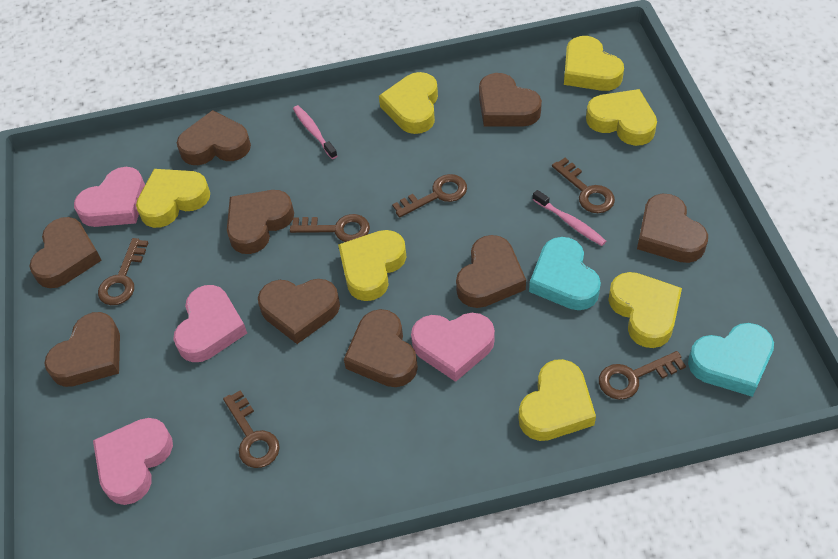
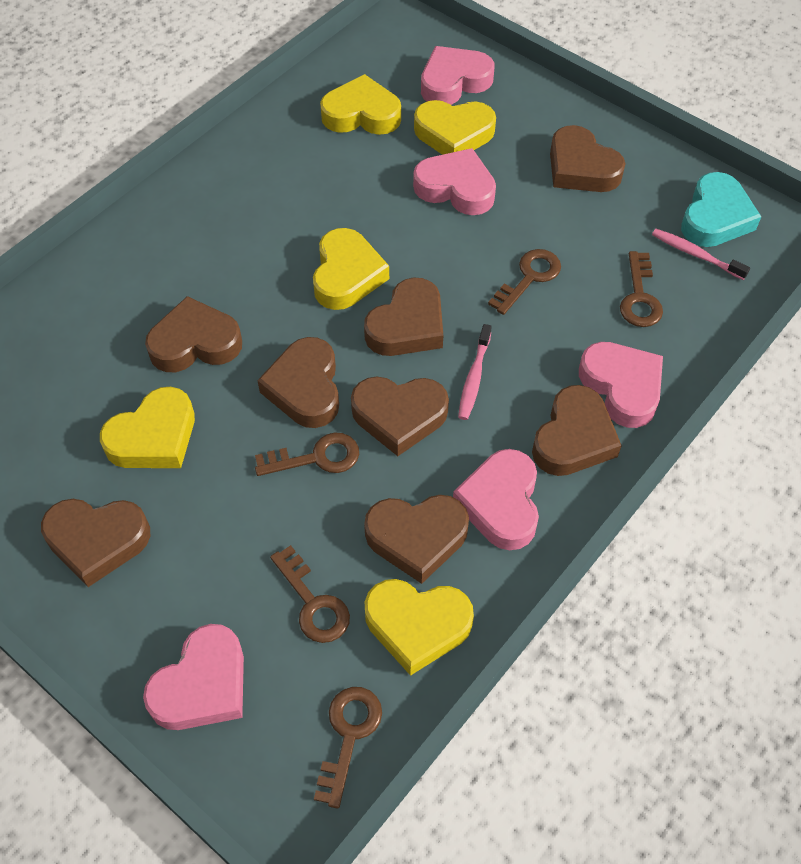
brown heart: [29,217,102,288] [44,312,120,387] [177,110,251,165] [227,190,294,254] [258,279,340,344] [344,309,418,387] [456,235,526,308] [479,73,542,126] [637,194,708,263] = 9 -> [41,499,150,587] [145,296,242,372] [257,337,339,428] [351,377,449,456] [364,277,443,356] [364,495,469,584] [532,385,622,476] [550,125,625,192] = 8
brown key: [98,238,148,305] [223,390,280,468] [290,214,370,242] [392,174,467,218] [552,158,615,213] [599,351,686,400] = 6 -> [255,433,359,476] [270,545,350,643] [314,687,382,809] [488,249,561,315] [620,251,663,327] = 5
pink heart: [74,167,145,227] [93,418,173,505] [173,285,247,362] [411,313,495,382] = 4 -> [143,624,244,730] [413,148,496,215] [421,46,494,105] [453,449,539,550] [579,342,663,428] = 5
turquoise heart: [529,237,601,310] [688,323,774,397] = 2 -> [681,172,761,247] = 1
yellow heart: [136,169,210,228] [338,230,406,301] [379,72,438,134] [518,359,596,441] [564,36,624,91] [586,89,657,146] [608,272,682,348] = 7 -> [100,387,195,468] [313,228,389,310] [320,74,401,135] [365,579,474,676] [414,100,496,155] = 5

